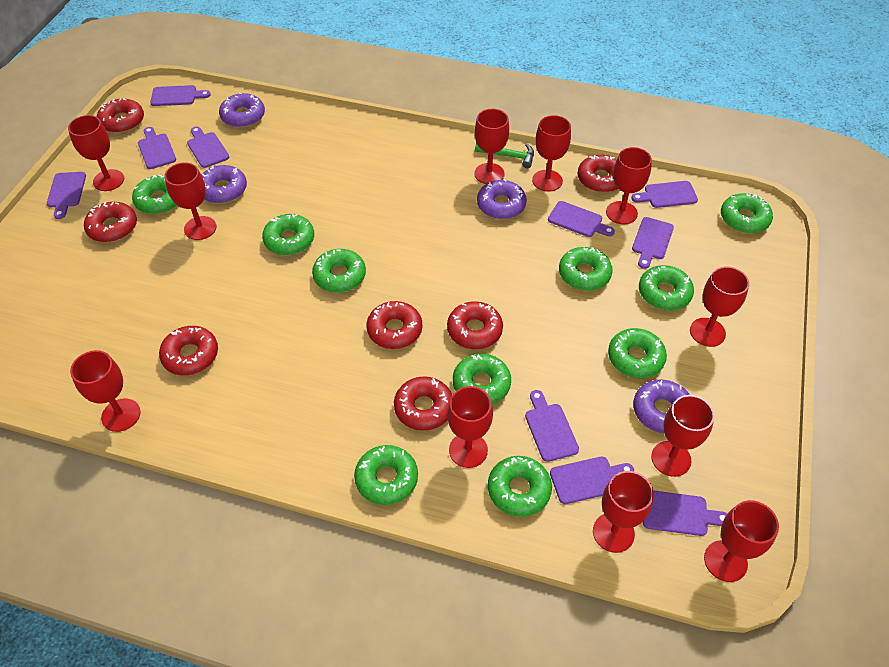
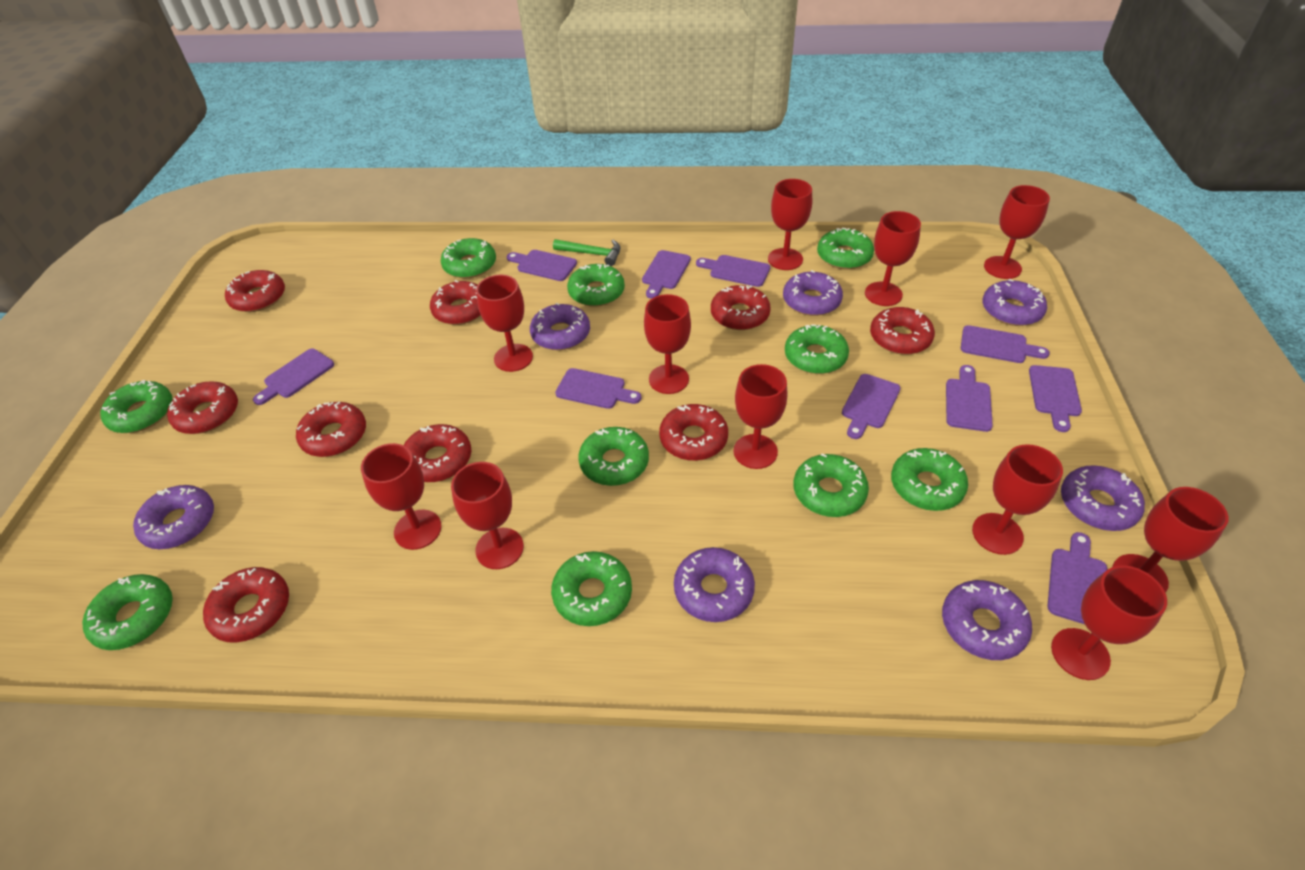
purple donut: [201,165,247,203] [219,92,265,128] [477,179,527,219] [633,379,690,434] = 4 -> [133,485,214,549] [530,303,590,350] [674,547,755,622] [783,270,843,316] [942,580,1032,660] [982,279,1047,326] [1061,465,1145,531] = 7
red donut: [84,202,137,242] [97,98,144,133] [159,326,218,375] [366,301,422,349] [394,376,452,431] [447,301,503,349] [578,155,618,192] = 7 -> [167,381,238,434] [203,567,289,643] [225,270,285,312] [296,402,366,457] [404,424,471,482] [430,280,481,325] [659,404,728,461] [711,285,771,330] [870,307,935,355] = 9

